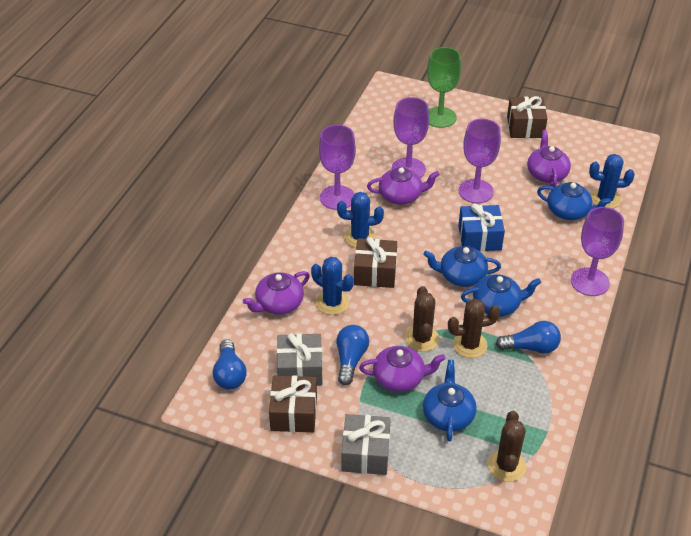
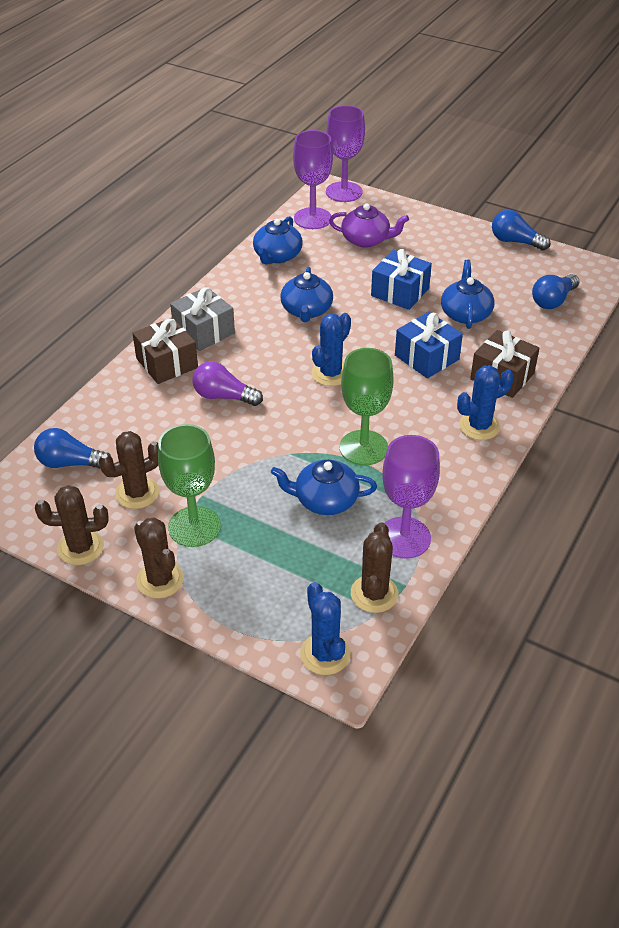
blue gift: [458,204,505,251] = 1 -> [371,249,432,310] [395,312,463,379] = 2
brown cactus: [405,286,439,352] [448,299,500,358] [488,411,526,482] = 3 -> [35,485,109,565] [99,431,159,509] [134,517,184,599] [351,522,398,613] = 4
brown gift: [269,375,317,432] [354,237,397,288] [507,96,548,138] = 3 -> [132,317,198,384] [470,330,539,398] = 2
green goblet: [427,47,461,128] = 1 -> [158,424,221,547] [339,348,394,466] = 2
grey gift: [277,333,323,386] [341,414,391,475] = 2 -> [170,287,235,351] = 1
purple goblet: [319,125,356,210] [391,97,429,178] [458,119,501,203] [571,207,624,296] = 4 -> [293,130,333,229] [326,105,365,202] [382,435,440,559] = 3
purple light bulb: none = 0 -> [193,361,263,406] = 1
purple teapot: [243,271,310,315] [359,346,446,392] [367,167,440,205] [527,130,571,187] = 4 -> [329,203,409,248] = 1

